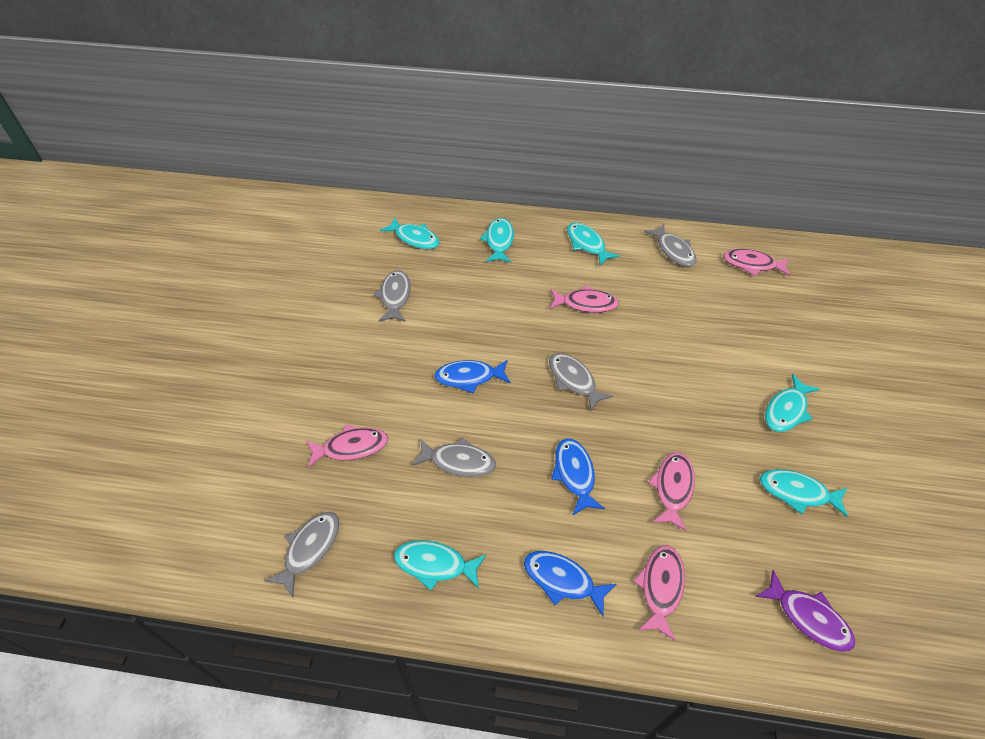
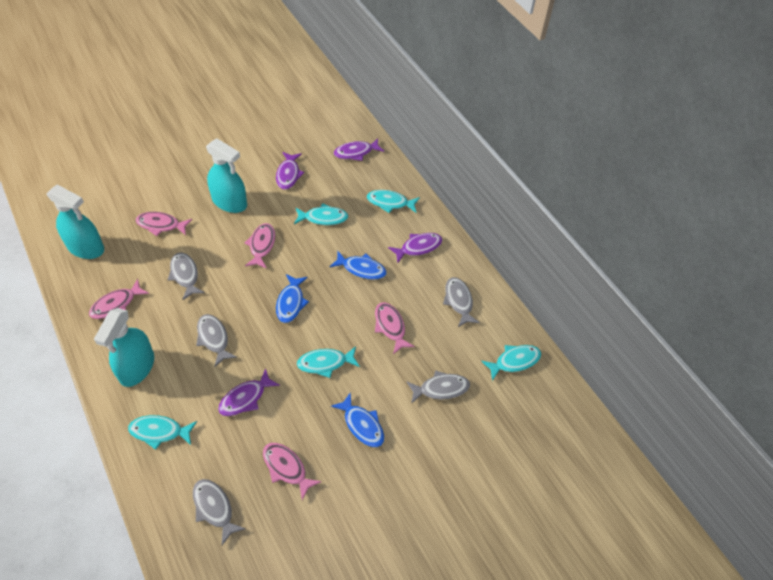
purple fish: [755,570,855,652] = 1 -> [218,368,280,416] [276,152,304,190] [334,138,384,161] [388,233,442,262] = 4
turquoise fish: [380,217,440,249] [394,540,486,591] [480,218,514,263] [567,223,620,266] [760,469,848,517] [765,374,820,432] = 6 -> [128,415,197,450] [294,203,348,225] [297,346,360,378] [367,190,420,213] [481,345,541,381] = 5
turquoise spray bottle: none = 0 -> [47,184,104,259] [94,308,154,387] [206,138,247,213] = 3

